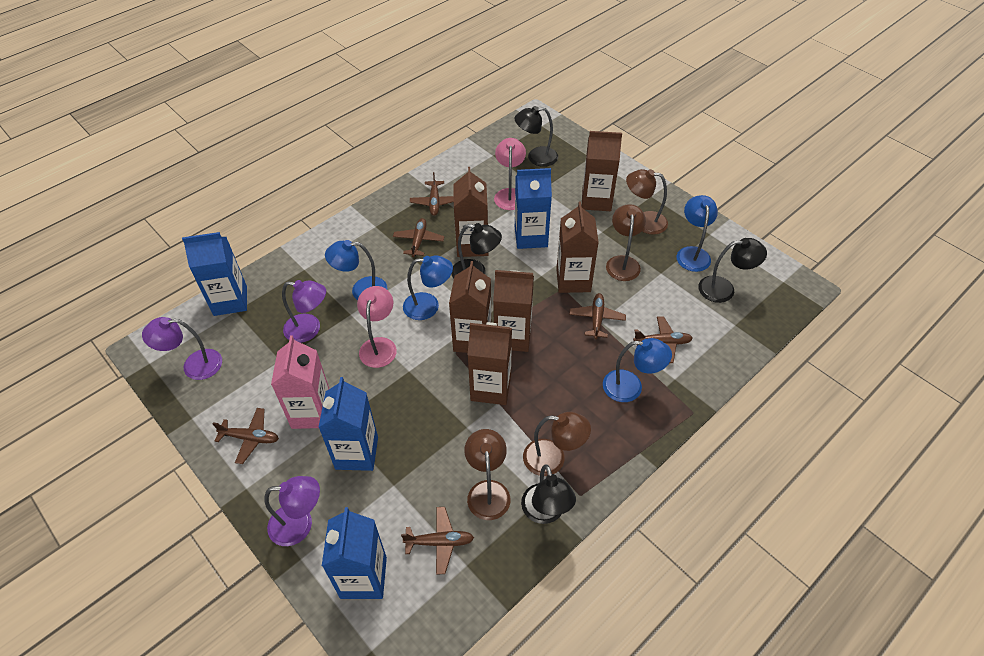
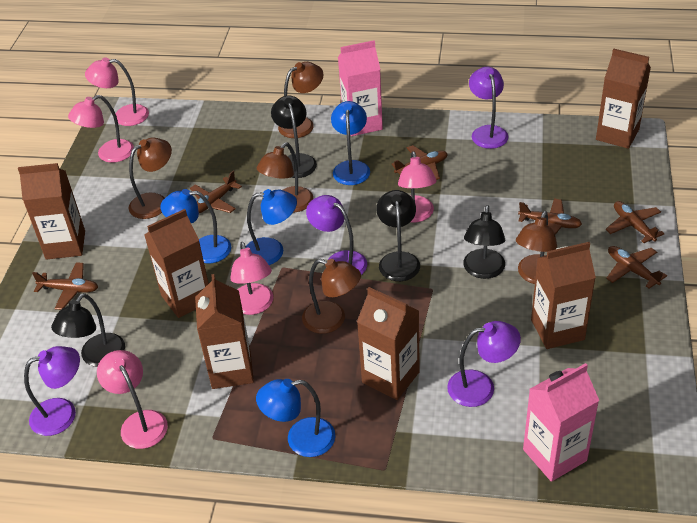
blue carton: [182,232,247,316] [318,377,378,471] [322,507,387,599] [515,168,552,249] = 4 -> none = 0
brown lamp: [464,429,510,520] [523,412,591,476] [606,204,646,281] [626,169,668,235] = 4 -> [129,138,172,219] [257,142,313,212] [278,62,324,138] [302,259,361,334] [516,211,557,284] = 5
pink carton: [271,335,329,429] = 1 -> [338,40,383,136] [523,363,599,482] = 2
pink lamp: [357,286,397,368] [494,138,526,210] = 2 -> [68,95,134,163] [85,58,149,126] [97,350,168,449] [230,242,273,315] [398,151,437,223] = 5
purple lamp: [142,317,222,380] [264,476,320,546] [282,280,326,343] = 3 -> [24,346,80,436] [306,195,367,275] [447,321,521,407] [469,67,509,149] = 4

